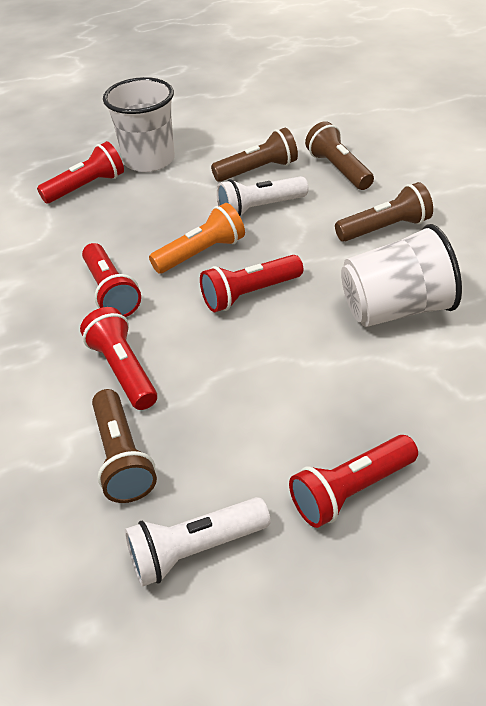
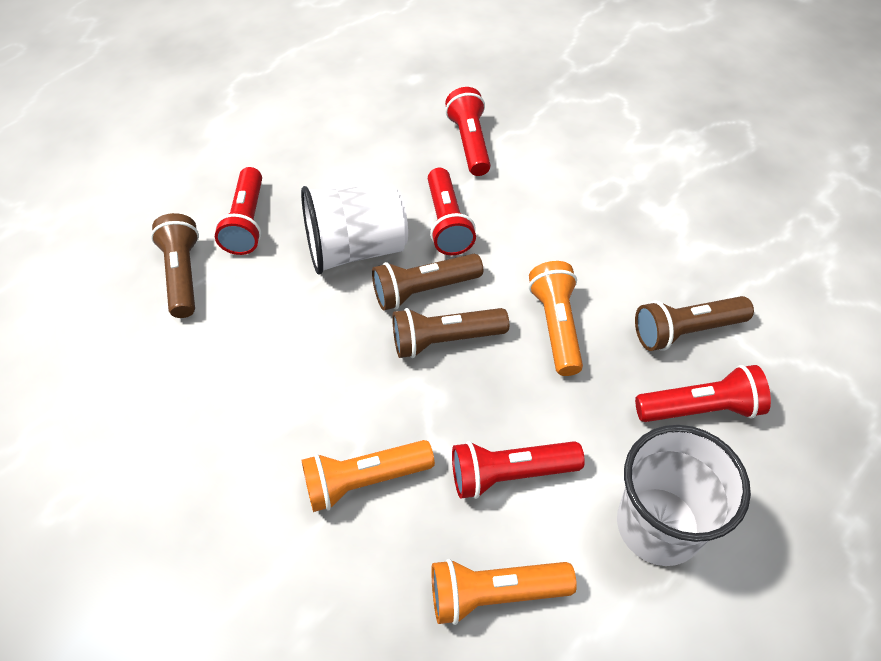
orange flashlight: [149,203,245,274] = 1 -> [302,440,435,512] [431,559,577,625] [529,261,583,376] = 3
white flashlight: [125,497,271,587] [217,176,309,217] = 2 -> none = 0

